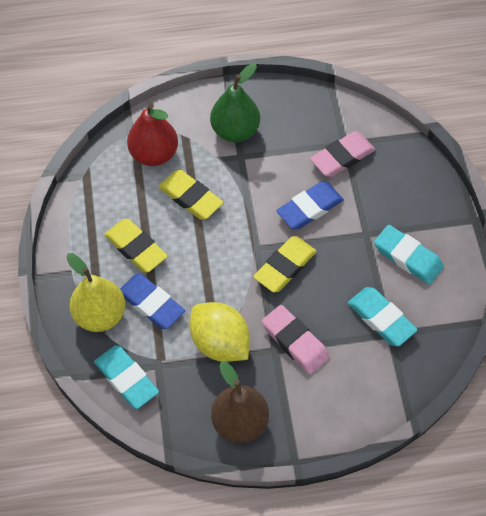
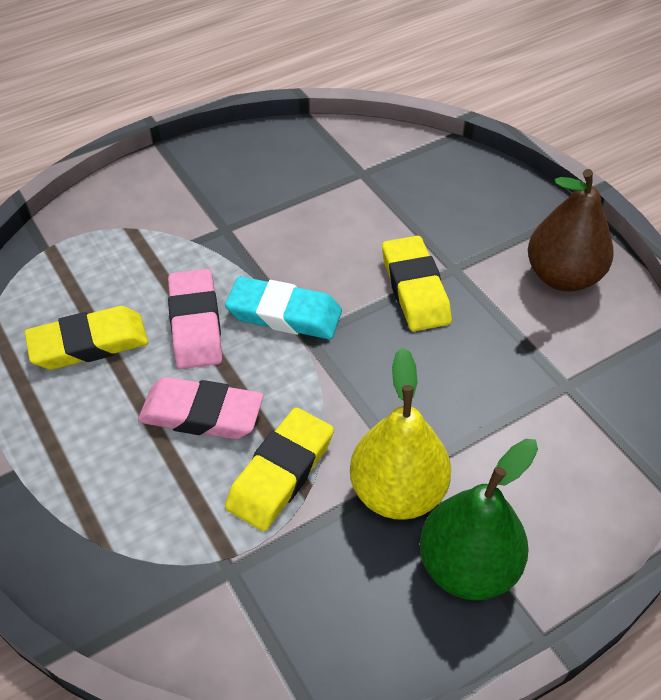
blue eraser: [120,274,185,329] [276,181,344,230] = 2 -> none = 0
red pear: [127,103,178,166] = 1 -> none = 0
turquoise eraser: [94,345,159,409] [348,287,418,347] [374,225,444,285] = 3 -> [225,276,342,339] = 1
yellow lemon: [190,302,249,362] = 1 -> none = 0

